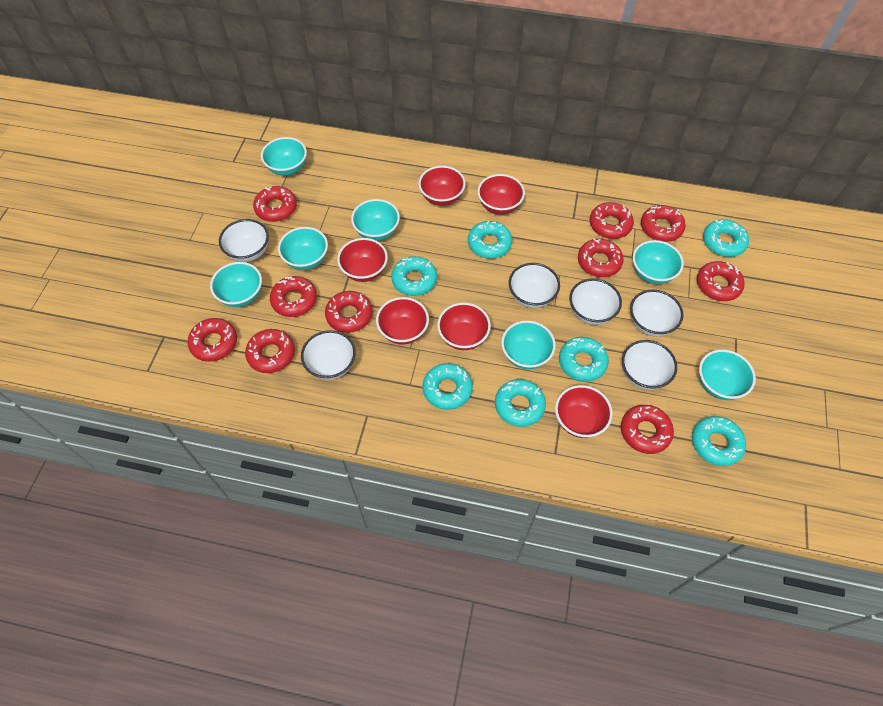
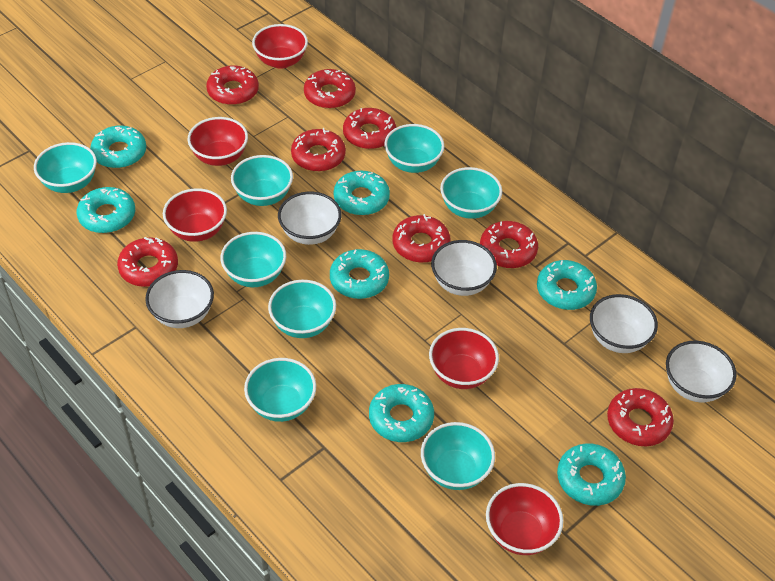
red bowl: [337,238,388,282] [376,297,429,344] [419,166,466,206] [437,303,491,350] [477,174,525,215] [555,385,613,438] = 6 -> [163,188,227,242] [188,117,248,166] [252,24,308,69] [429,328,499,389] [486,483,563,555] = 5
red donut: [187,318,237,362] [245,329,295,373] [253,186,297,222] [270,276,317,317] [325,291,372,333] [578,238,624,277] [589,202,634,239] [621,405,674,454] [641,205,686,242] [697,261,745,301] = 10 -> [117,237,178,287] [206,66,259,105] [291,128,346,172] [304,69,356,109] [343,108,396,149] [392,214,451,263] [480,221,538,268] [607,388,674,446] = 8
turquoise bowl: [210,262,262,307] [261,137,307,176] [278,227,328,270] [351,199,400,241] [501,320,556,369] [633,240,684,284] [699,349,756,400] = 7 -> [34,142,97,193] [220,232,286,287] [231,155,293,206] [244,358,316,422] [268,280,336,338] [384,124,445,173] [421,422,495,490] [440,167,502,219] = 8
white bowl: [219,219,269,262] [301,330,356,380] [509,263,560,308] [569,279,622,325] [622,340,677,390] [630,290,683,337] = 6 -> [145,270,214,328] [278,192,341,245] [431,240,497,296] [590,294,658,353] [666,341,736,403] = 5

